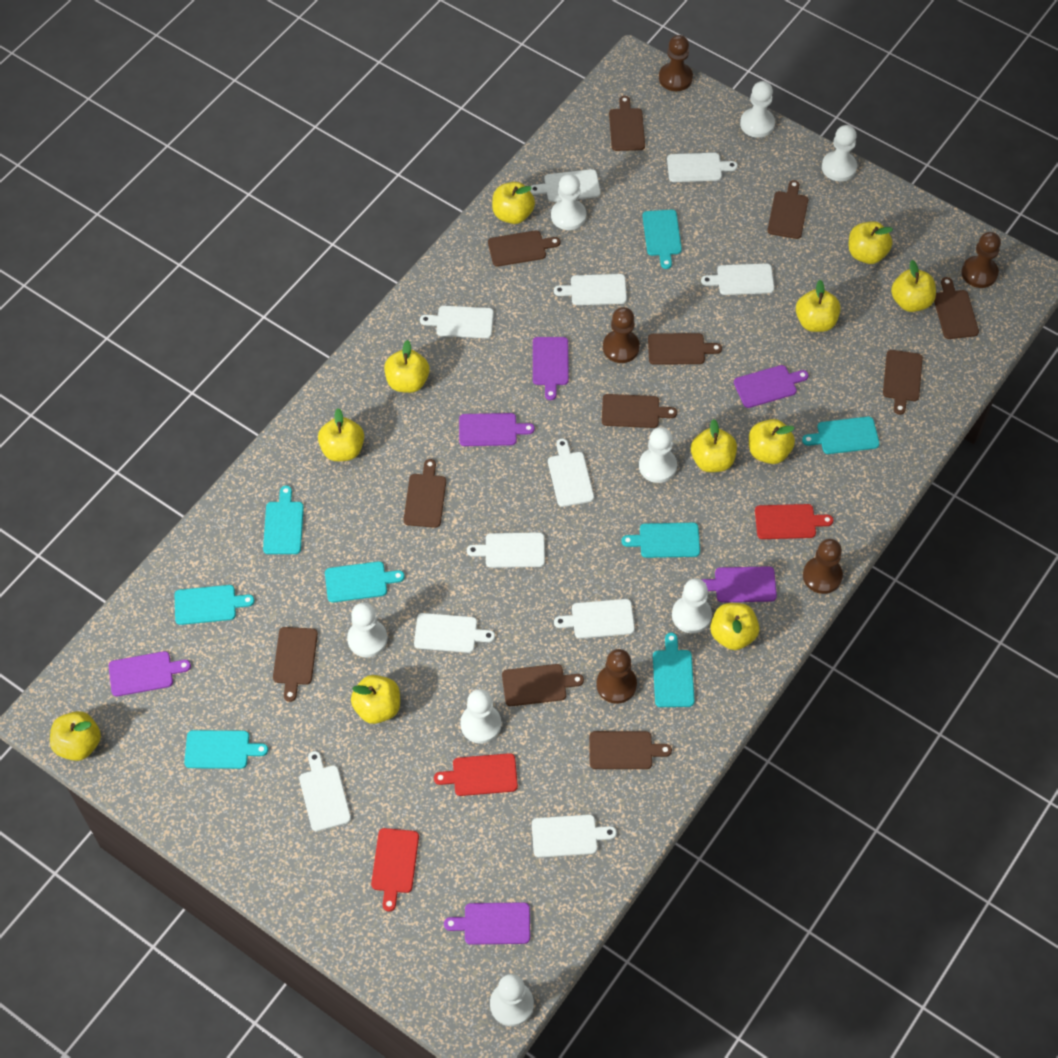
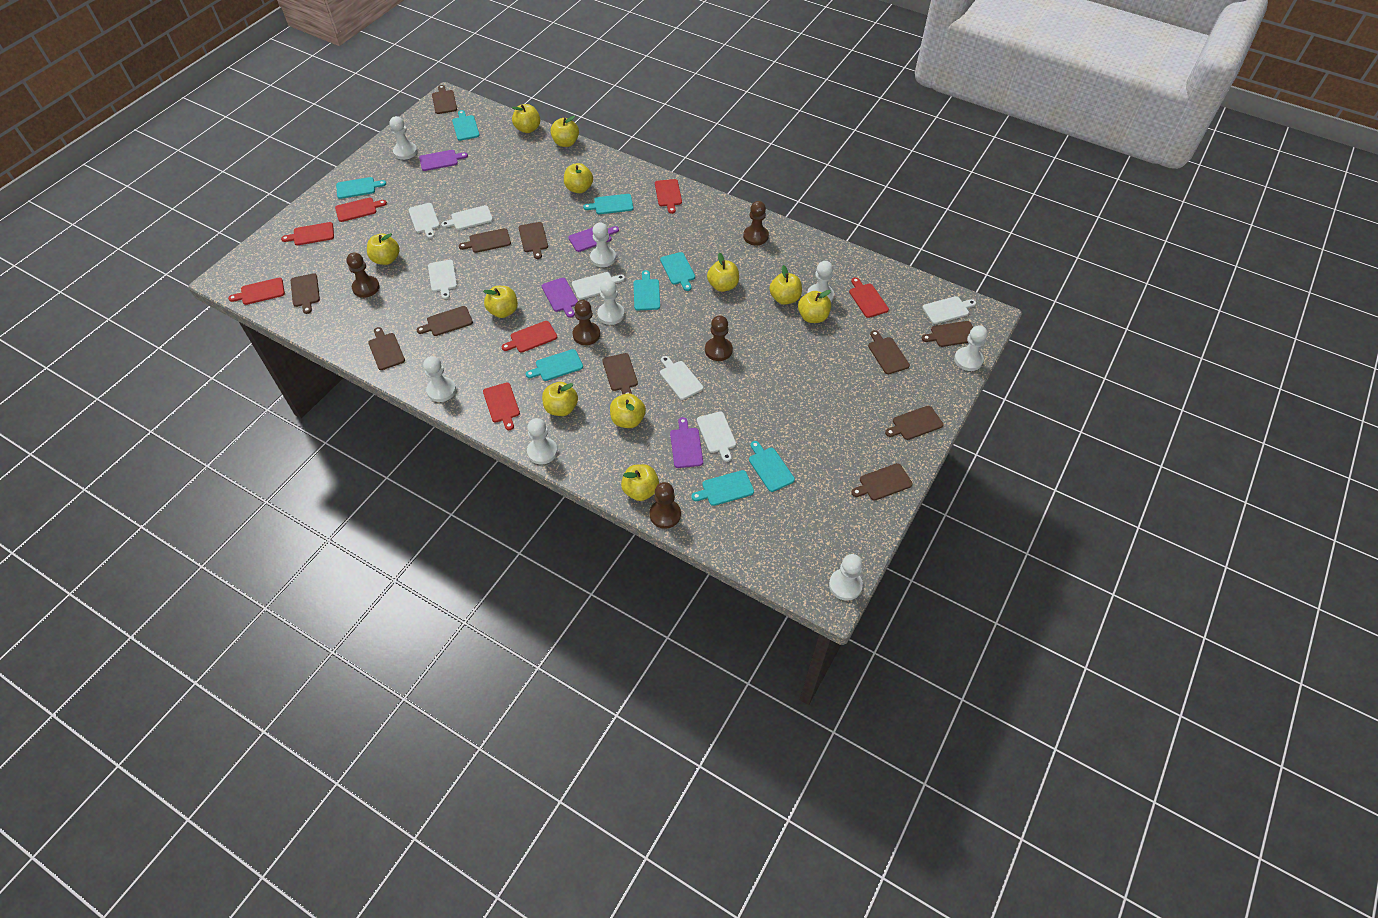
purple cutting board: [109,651,191,696] [444,902,530,945] [459,413,535,446] [533,337,569,400] [701,566,777,603] [734,365,809,408] = 6 -> [419,150,468,171] [542,278,578,318] [568,226,619,252] [670,417,703,468] = 4
red cutting board: [371,828,419,912] [434,753,518,796] [755,504,833,539] = 3 -> [228,278,285,305] [281,222,334,245] [335,198,387,222] [483,383,520,430] [502,321,557,353] [655,179,682,214] [849,277,889,318] = 7
white cutting board: [299,751,351,831] [414,613,495,653] [420,306,494,338] [467,532,545,568] [530,169,601,202] [532,815,617,858] [548,439,594,507] [554,274,627,305] [554,599,635,638] [667,153,738,182] [701,264,774,295] = 11 -> [408,203,440,238] [428,260,457,299] [441,205,493,230] [572,272,625,300] [660,356,703,400] [697,411,736,462] [922,296,976,324] = 7

